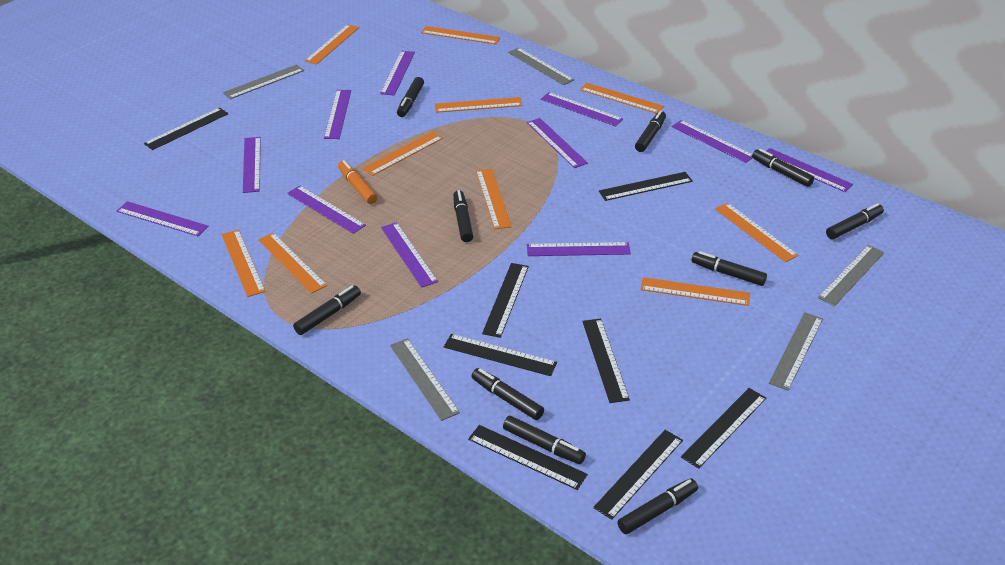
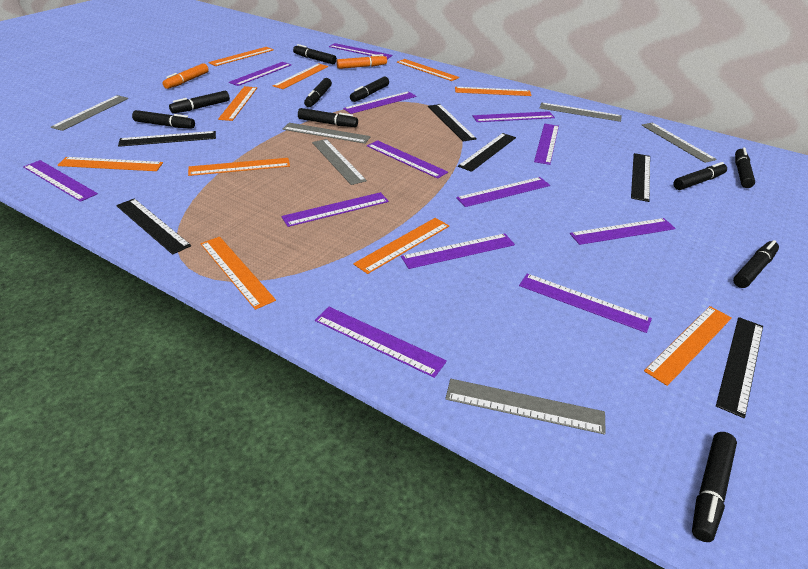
black ruler: [144,108,228,150] [444,334,557,376] [468,425,588,490] [482,263,529,338] [582,319,630,403] [593,430,683,520] [599,172,693,201] [681,388,766,469] = 8 -> [116,198,191,255] [118,131,216,147] [428,104,477,141] [458,133,516,172] [631,153,650,202] [716,317,763,418] = 6
grey ruler: [223,64,304,99] [390,338,460,421] [508,47,574,85] [769,312,823,391] [818,245,884,306] = 5 -> [51,95,128,131] [283,123,371,144] [312,139,367,185] [445,379,606,435] [540,103,622,122] [641,122,717,163] = 6
orange marker: [338,160,378,204] = 1 -> [163,63,209,89] [337,54,387,69] = 2
purple ruler: [117,201,209,237] [243,137,261,193] [287,186,366,234] [324,90,351,139] [380,51,415,96] [381,222,438,288] [527,118,588,168] [527,242,631,256] [541,92,623,127] [671,120,752,163] [766,148,853,192] = 11 -> [23,160,98,202] [229,62,292,86] [281,192,389,227] [315,307,447,378] [329,43,393,59] [343,91,416,114] [367,140,448,179] [401,233,515,269] [456,177,550,207] [473,111,555,122] [519,274,652,333] [534,124,559,165] [570,218,675,245] = 13

